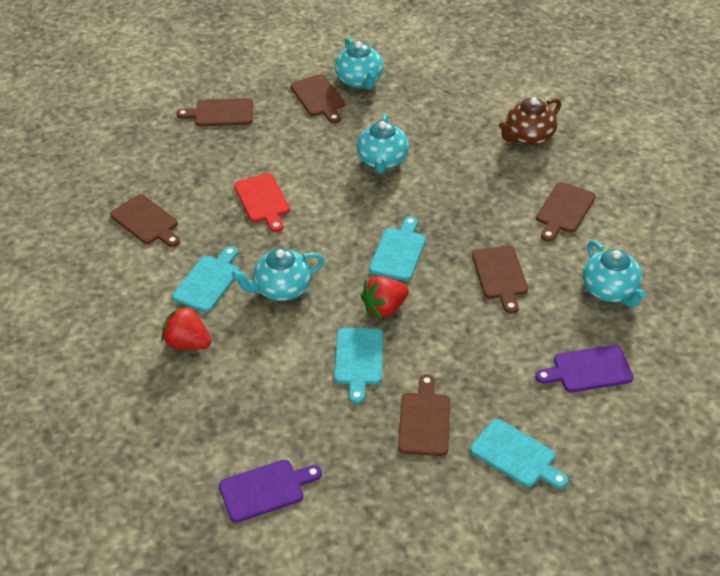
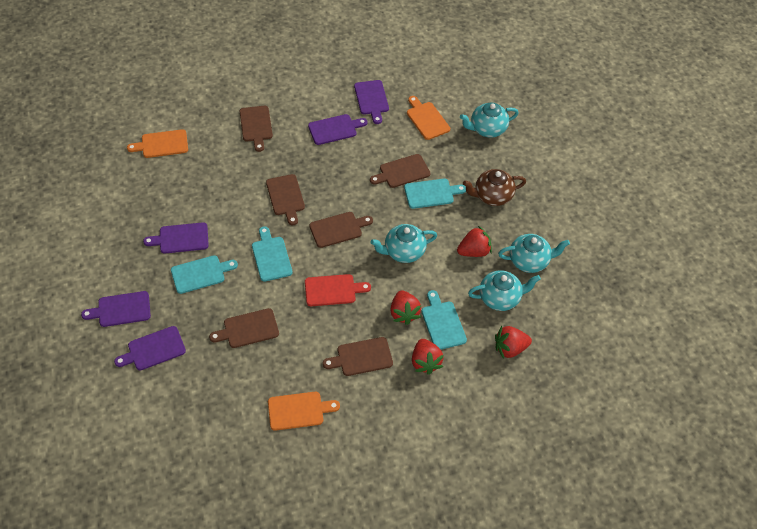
orange cutting board: none = 0 -> [127,129,188,158] [268,392,340,431] [407,96,450,140] = 3
purple cutting board: [219,459,322,523] [535,345,633,392] = 2 -> [81,291,151,327] [114,326,186,370] [143,222,209,254] [308,114,368,145] [354,80,389,124] = 5
red strawberry: [161,304,211,350] [361,276,409,319] = 2 -> [390,290,421,325] [412,339,444,375] [457,226,492,257] [495,326,532,359] = 4

